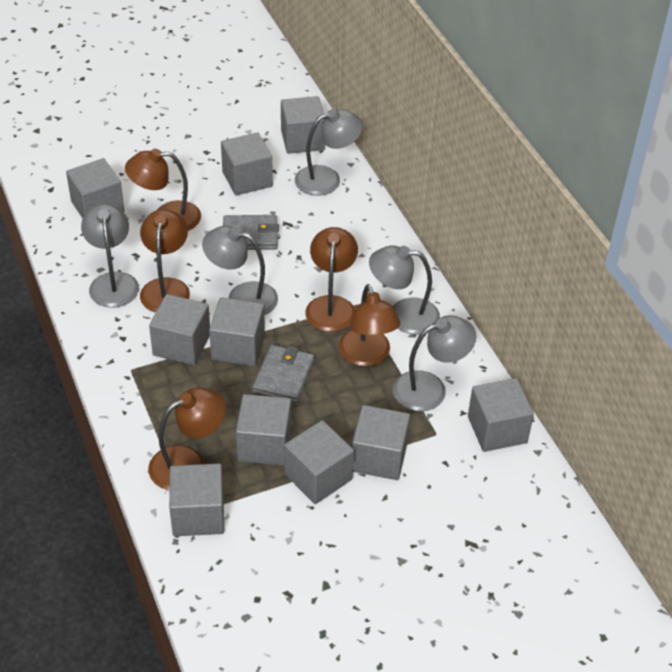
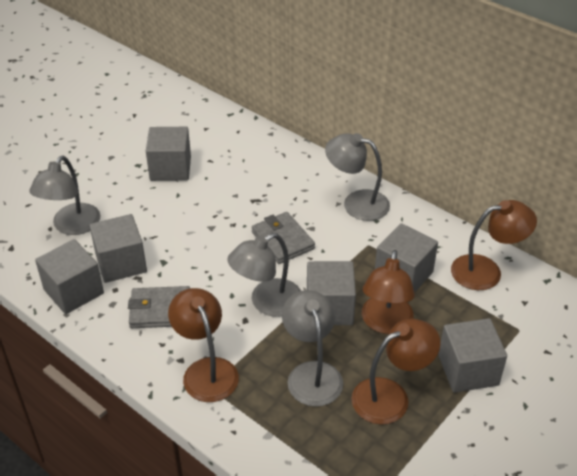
brown lamp: [125,149,201,231] [140,209,190,313] [148,387,226,490] [305,227,358,332] [339,284,400,366] = 5 -> [168,288,239,402] [351,319,440,425] [362,250,415,334] [451,200,537,290] = 4
grey cube: [66,158,125,219] [149,294,210,366] [169,464,224,536] [209,297,265,366] [221,132,273,196] [236,394,291,466] [281,96,325,154] [284,420,354,504] [352,405,410,480] [468,378,534,452] = 10 -> [35,239,104,314] [89,214,147,283] [146,127,191,181] [307,261,356,325] [375,223,438,293] [438,318,507,393] = 6
grey lamp: [81,204,139,308] [202,225,278,315] [295,109,363,196] [369,245,440,334] [393,315,476,411] = 5 -> [29,156,101,235] [227,233,301,317] [282,290,343,407] [325,133,390,221] = 4

